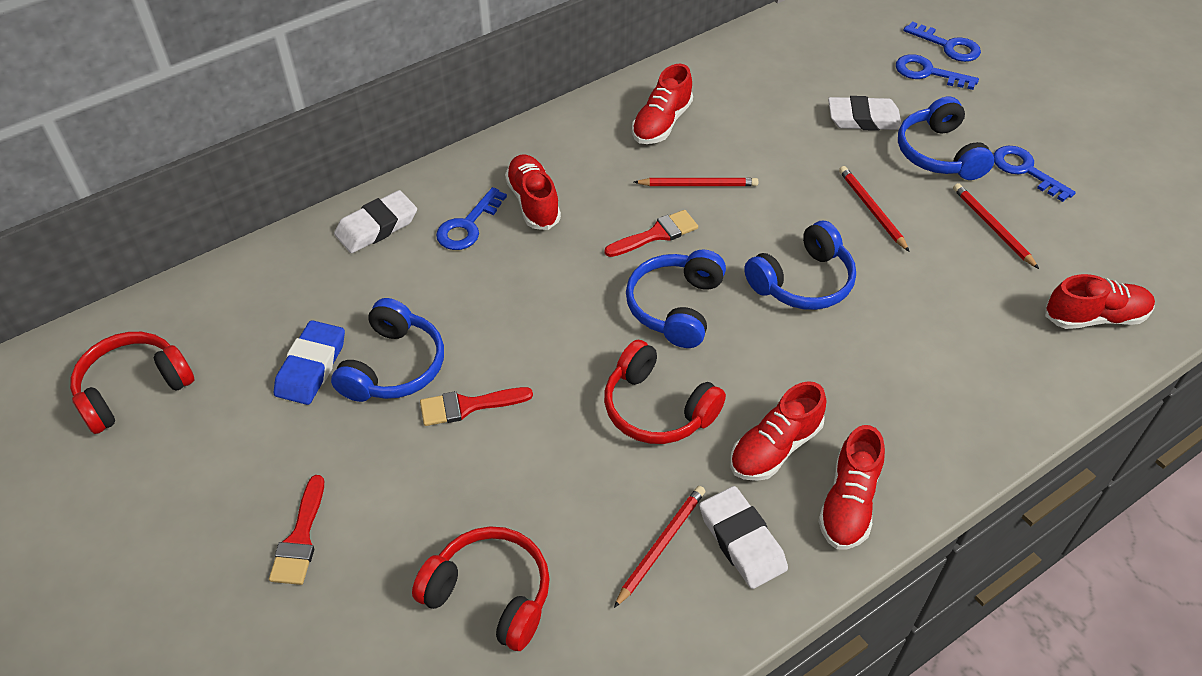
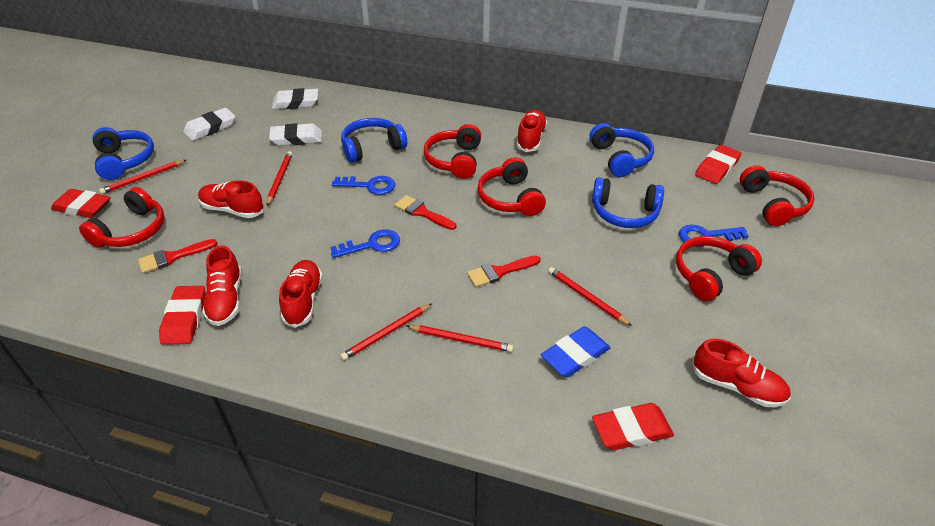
blue key: [436,187,507,250] [896,54,979,90] [903,21,981,62] [993,146,1076,202] = 4 -> [330,229,400,258] [332,176,395,195] [679,225,749,247] = 3
red eraser: none = 0 -> [51,189,110,218] [159,286,206,345] [592,403,674,450] [695,145,742,184] = 4
red headphones: [70,332,194,434] [412,526,550,651] [604,340,726,444] = 3 -> [79,187,165,248] [424,124,481,179] [477,157,546,216] [676,236,762,301] [740,165,814,226] = 5
red pencil: [614,486,705,608] [634,178,758,186] [839,166,910,252] [953,183,1039,269] = 4 -> [99,160,186,194] [267,151,292,206] [340,303,432,361] [406,325,514,352] [548,267,632,326] = 5

